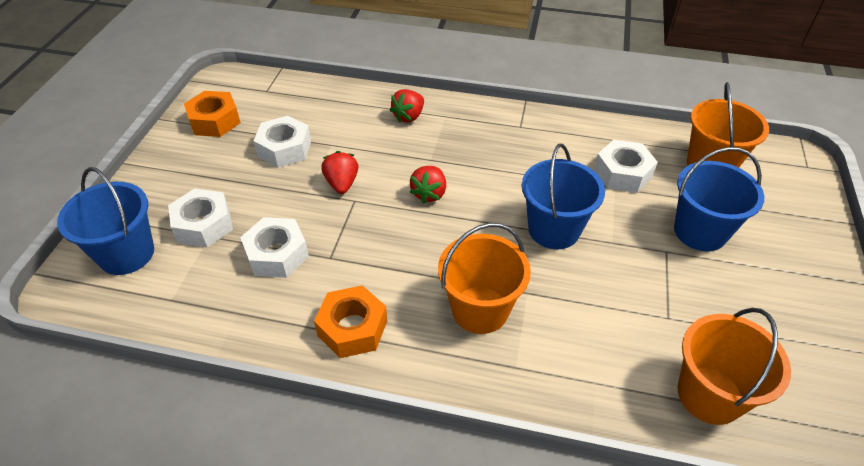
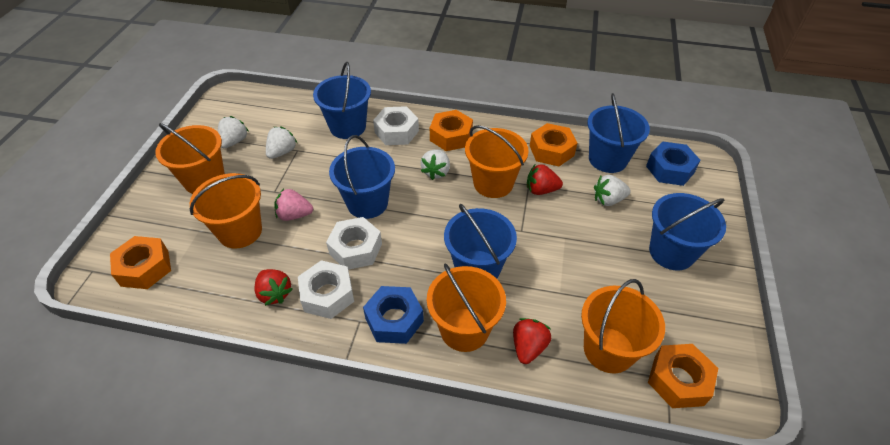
blue bucket: [57,167,154,275] [522,144,605,249] [674,147,764,251] = 3 -> [313,62,371,139] [329,135,395,219] [444,204,517,279] [587,93,650,173] [649,193,726,270] = 5
blue nut: none = 0 -> [363,286,424,344] [646,141,701,186] = 2
orange bucket: [438,223,531,334] [678,308,791,425] [687,82,769,168] = 3 -> [155,123,225,194] [190,173,262,249] [427,263,506,352] [465,125,529,198] [581,279,665,373] = 5
orange nut: [184,91,241,137] [314,285,387,358] = 2 -> [110,236,171,289] [430,110,473,151] [530,123,577,166] [648,344,718,408] = 4
pink strawberry: none = 0 -> [274,189,313,221] = 1
white nut: [168,188,233,248] [240,217,309,278] [254,116,311,168] [594,140,658,193] = 4 -> [298,260,354,319] [326,217,382,270] [373,106,419,145] = 3
white strawberry: none = 0 -> [218,116,248,148] [266,127,297,159] [421,149,450,180] [594,175,631,206] = 4

